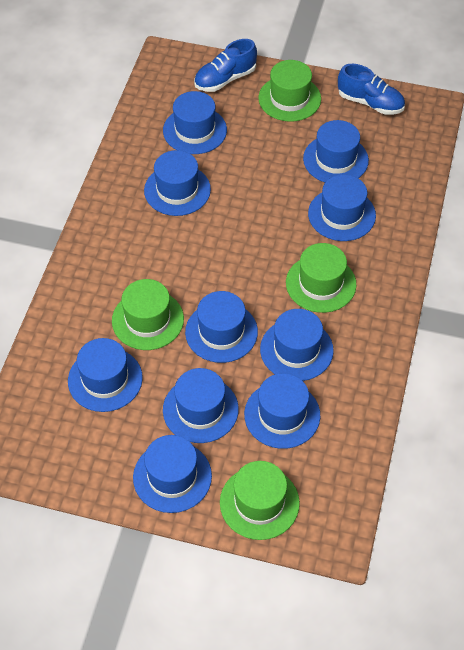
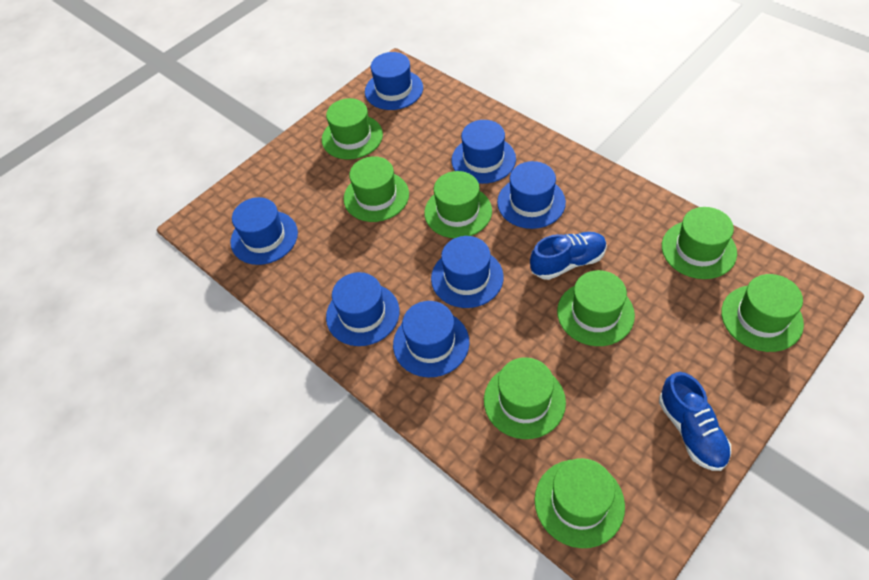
blue hat: [68,338,143,412] [133,435,212,513] [144,150,211,216] [163,91,227,154] [163,368,239,443] [185,291,258,363] [244,373,320,449] [260,309,334,381] [303,120,369,183] [308,175,376,241] = 10 -> [230,197,298,265] [326,272,399,346] [365,52,423,110] [393,301,469,377] [431,236,504,308] [452,120,516,184] [497,161,566,229] = 7
green hat: [112,279,184,350] [220,461,300,540] [258,60,321,122] [286,243,356,313] = 4 -> [322,98,383,160] [344,156,409,222] [424,171,492,238] [484,357,566,439] [535,458,625,548] [557,270,635,346] [662,207,737,279] [721,274,804,352] = 8

